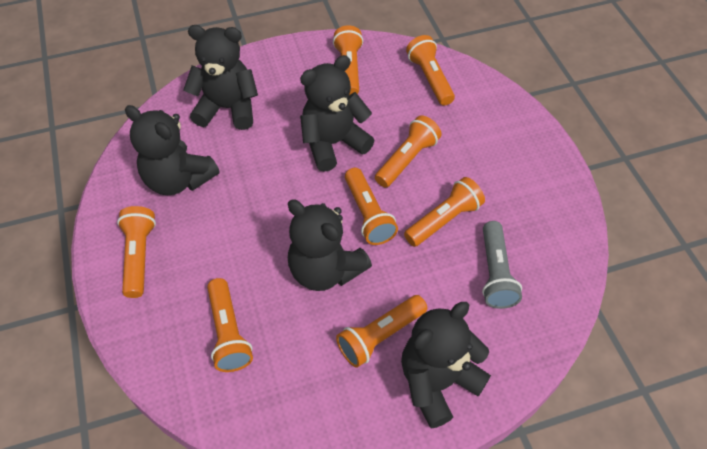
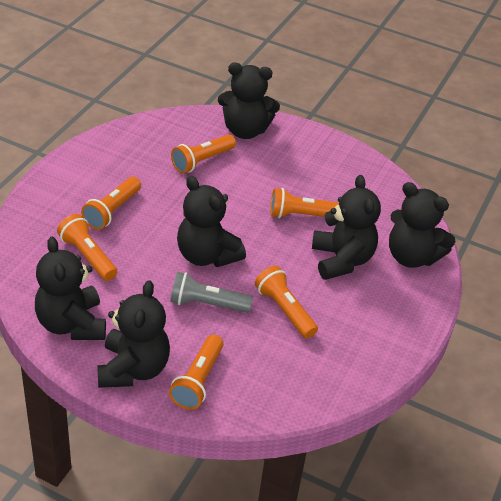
black teddy bear: [125,105,220,195] [183,25,258,130] [288,199,372,291] [300,55,374,172] [401,302,491,429] = 5 -> [35,237,106,340] [97,280,170,388] [177,176,246,267] [218,62,280,139] [312,175,381,280] [389,182,455,268] = 6
orange flashlight: [117,206,156,298] [207,278,253,372] [333,25,363,95] [336,295,427,368] [345,168,398,245] [375,115,442,188] [404,177,485,247] [406,35,455,106] = 8 -> [57,214,117,281] [81,177,141,230] [169,335,224,410] [171,134,236,174] [255,266,318,338] [270,188,339,218] = 6

